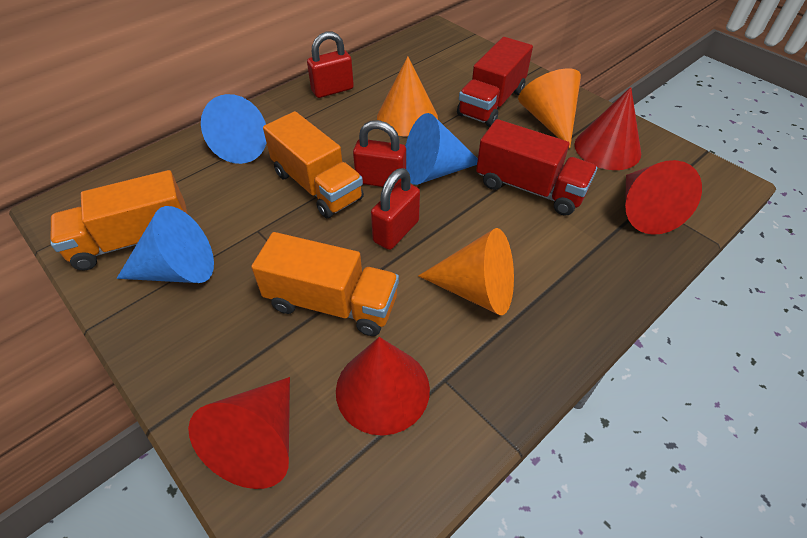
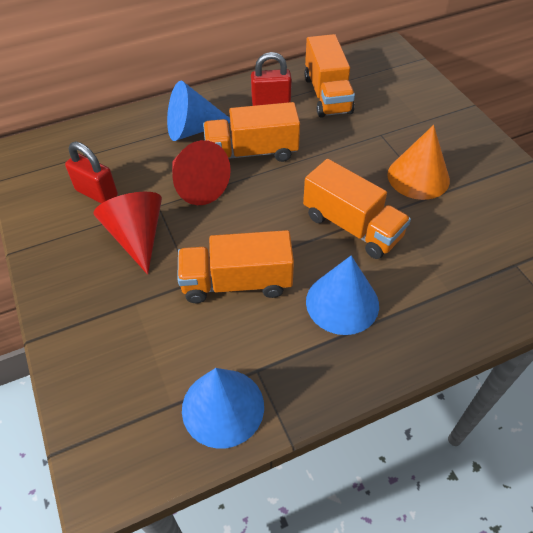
orange cone: [377,56,438,137] [418,228,514,315] [518,68,581,149] = 3 -> [387,125,450,200] = 1
orange truck: [51,170,188,270] [251,232,399,336] [263,111,364,218] = 3 -> [177,230,294,303] [203,102,300,162] [303,159,411,259] [304,34,355,118] = 4
red cone: [188,377,290,489] [336,337,430,436] [575,87,641,170] [625,160,702,235] = 4 -> [93,192,162,275] [172,140,231,205] = 2
red padlock: [307,31,354,98] [353,120,406,188] [371,168,420,250] = 3 -> [65,142,118,204] [251,52,292,106] = 2
red truck: [457,37,533,127] [476,119,597,216] = 2 -> none = 0

